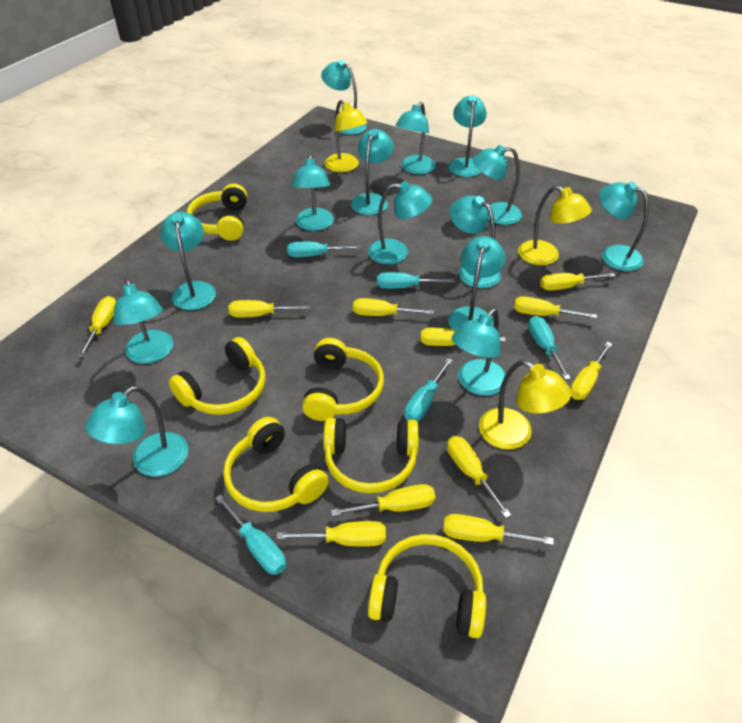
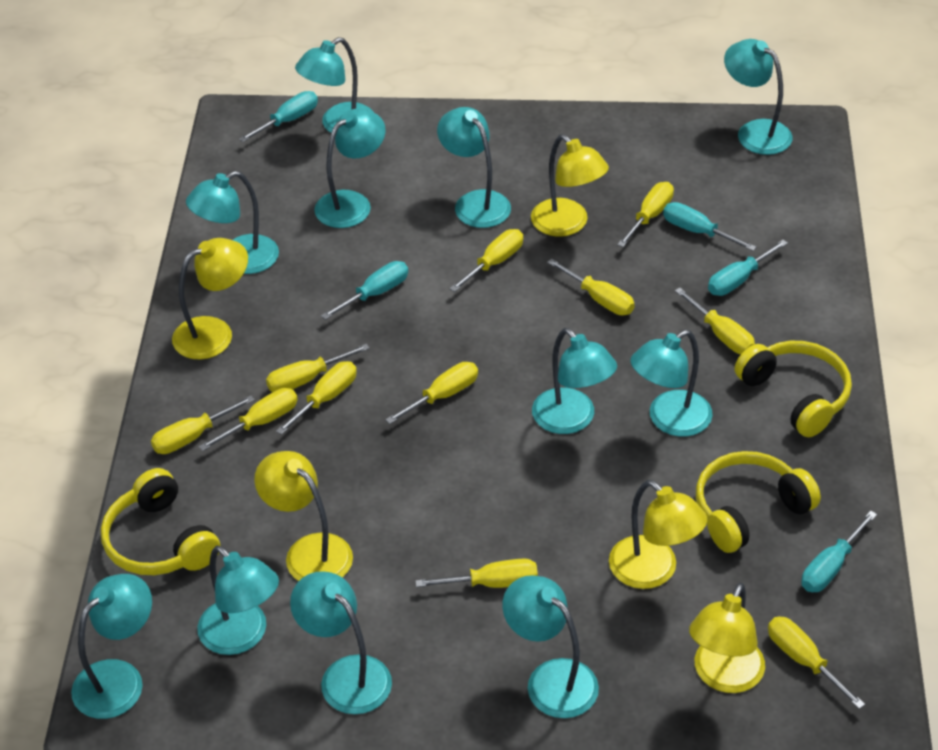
turquoise lamp: [85,386,188,476] [114,278,173,364] [161,211,216,310] [292,154,334,231] [321,60,367,135] [351,129,394,215] [368,181,432,264] [395,102,436,174] [448,95,487,177] [448,236,505,331] [449,195,501,288] [452,308,506,396] [473,145,522,225] [599,182,649,271] = 14 -> [71,574,152,719] [186,171,279,274] [197,546,279,655] [290,571,392,714] [295,37,374,133] [314,108,386,228] [437,107,511,228] [502,575,599,718] [532,328,617,434] [630,330,713,436] [724,39,793,155] = 11
yellow headphones: [169,337,266,415] [187,184,247,241] [223,417,329,512] [302,338,384,421] [323,418,419,493] [368,534,486,638] = 6 -> [101,468,220,575] [696,451,821,553] [734,341,852,437] = 3
yellow lamp: [324,100,368,172] [479,360,572,450] [518,185,592,265] = 3 -> [172,238,248,360] [254,451,353,581] [531,134,609,237] [609,480,707,589] [689,583,765,693] = 5

